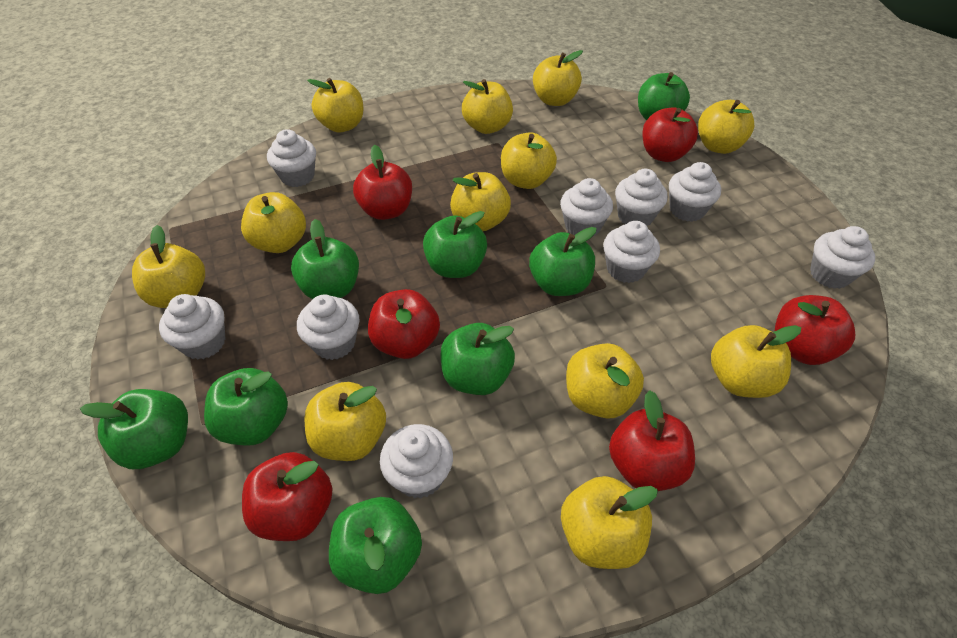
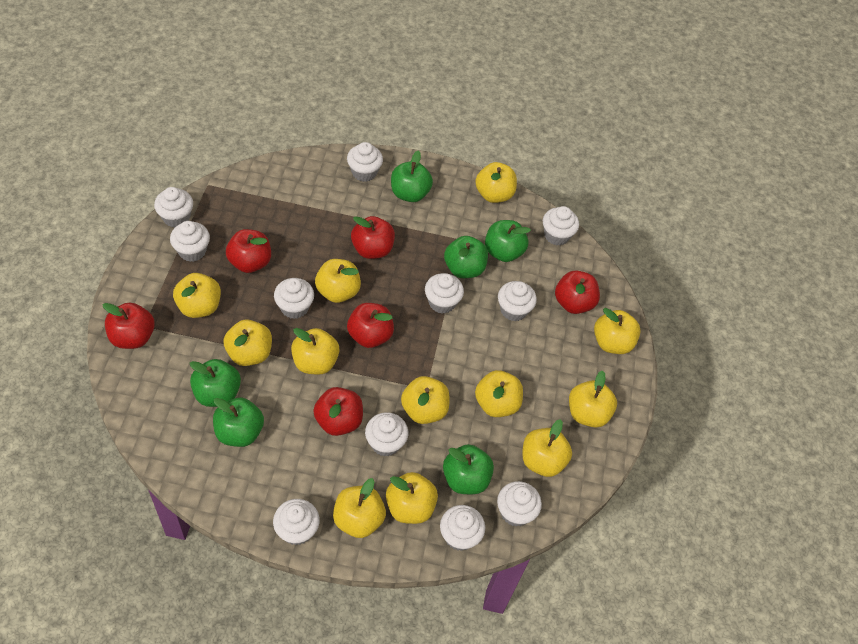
green apple: [80,389,188,469] [204,368,288,446] [291,219,359,299] [329,497,422,594] [423,211,487,278] [440,323,515,395] [529,227,597,296] [638,72,690,120] = 8 -> [190,359,241,407] [213,398,264,447] [391,150,433,202] [443,444,494,494] [444,236,488,278] [485,220,531,262] = 6
white cupcake: [159,294,226,360] [267,129,316,187] [297,294,360,360] [380,424,453,498] [560,178,613,237] [603,221,660,283] [615,169,668,226] [669,162,721,222] [810,226,875,289] = 9 -> [154,187,193,228] [170,221,210,262] [273,499,320,545] [274,278,314,319] [347,142,383,182] [365,412,408,457] [425,273,464,314] [440,505,485,551] [497,481,542,526] [498,281,537,321] [543,206,579,245] = 11

